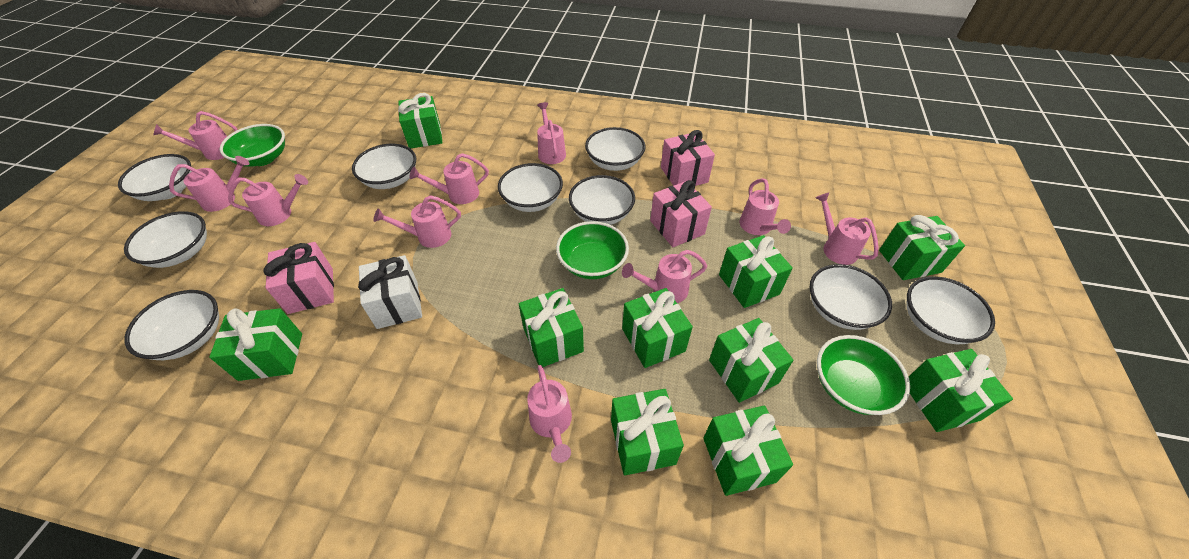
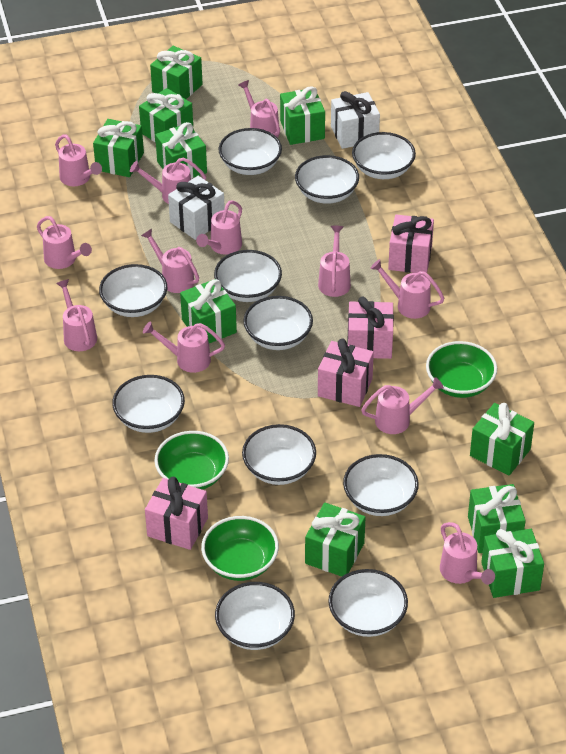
pink gift: [264,242,334,314] [650,180,712,247] [661,130,715,186] = 3 -> [145,477,208,550] [318,338,374,407] [347,297,394,359] [388,214,434,273] = 4
pink watering can: [153,111,238,160] [169,156,250,212] [228,174,308,226] [374,195,461,248] [409,153,489,204] [527,365,572,463] [537,102,566,164] [622,250,707,303] [739,178,791,235] [815,192,879,265] = 10 -> [37,216,92,269] [55,135,102,186] [56,279,97,351] [130,157,206,204] [141,229,199,293] [143,322,225,373] [196,200,242,255] [238,80,280,138] [318,226,351,297] [361,377,444,434] [370,259,445,319] [440,522,495,585] = 12
white bowl: [118,154,192,201] [124,211,207,268] [124,290,219,360] [352,144,416,189] [498,163,563,212] [569,175,635,225] [585,127,645,171] [809,264,892,330] [907,276,995,344] = 9 -> [99,264,167,317] [112,375,185,433] [214,250,282,302] [215,582,295,650] [219,128,282,175] [242,424,316,485] [243,296,313,350] [295,155,359,204] [328,569,408,637] [343,454,419,516] [352,132,416,179] = 11
white gift: [358,255,422,329] = 1 -> [168,176,225,240] [331,91,380,149] = 2

